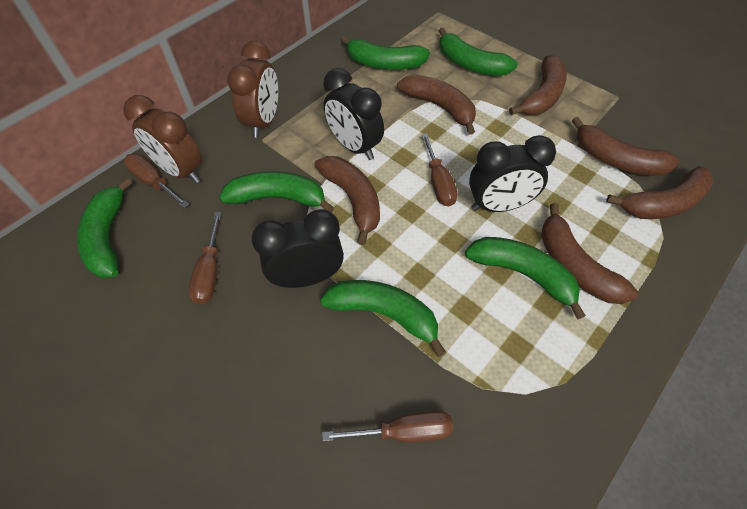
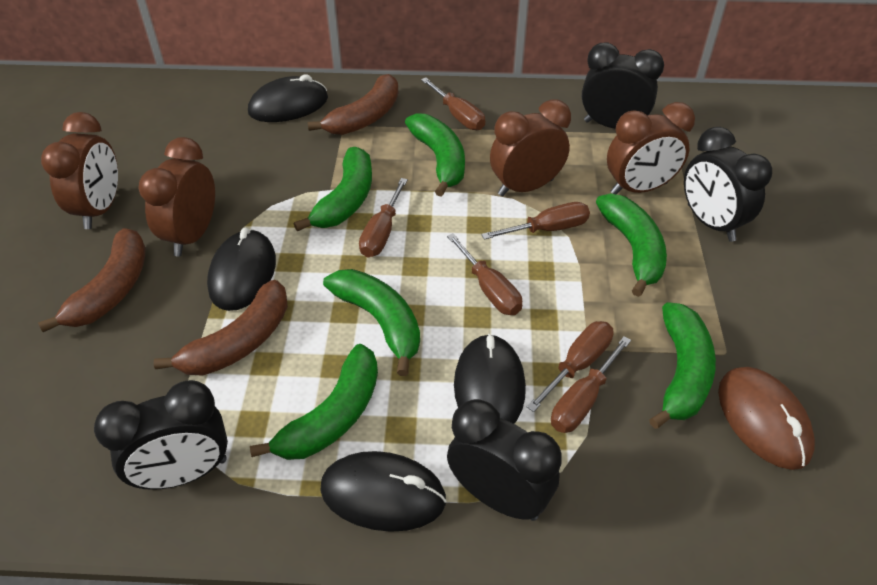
black clock: [251,209,344,288] [323,68,384,160] [469,135,556,212] = 3 -> [94,380,228,490] [447,399,562,521] [582,43,664,128] [684,127,772,242] = 4
black mouse: none = 0 -> [207,228,276,311] [248,75,328,122] [320,451,447,532] [454,334,526,424] = 4
brown banana: [314,156,380,245] [397,74,476,135] [509,55,567,115] [541,203,638,304] [572,117,680,176] [606,166,714,219] = 6 -> [38,228,145,332] [153,280,288,376] [308,74,398,135] = 3
brown clock: [123,95,202,183] [227,41,278,138] = 2 -> [41,112,118,229] [138,137,215,257] [490,99,571,196] [607,102,695,194] = 4
brown mouse: none = 0 -> [718,367,815,470] = 1
brown screwdriver: [123,153,189,208] [189,212,222,305] [322,411,453,442] [422,133,458,206] = 4 -> [359,178,408,257] [421,77,485,130] [447,233,522,315] [481,202,590,240] [527,321,614,412] [551,336,631,433] = 6

